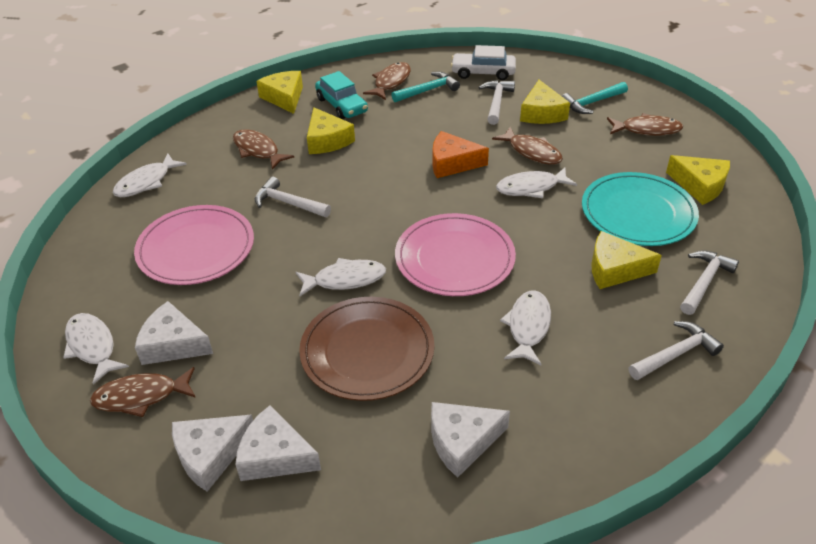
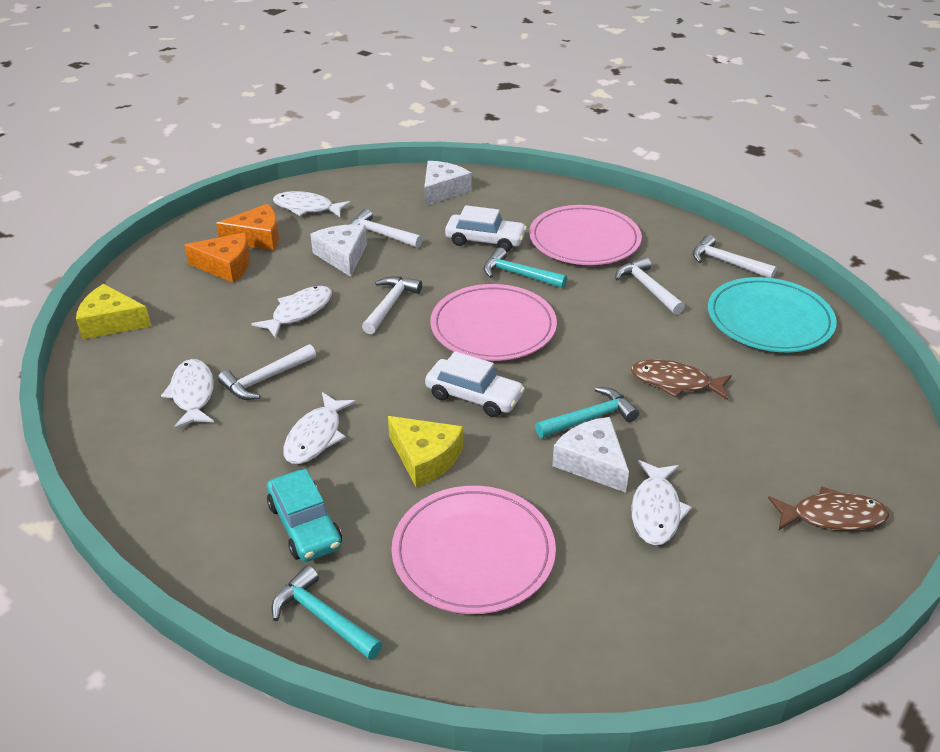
brown fish: [90,367,196,417] [233,129,294,170] [363,62,411,100] [492,127,563,165] [607,113,683,136] = 5 -> [631,359,732,400] [768,486,889,531] = 2
brown plate: [299,297,434,401] = 1 -> none = 0
orange cheese: [433,131,489,178] = 1 -> [184,232,250,283] [216,204,279,251] = 2
pink plate: [134,205,254,285] [395,213,516,296] = 2 -> [391,486,556,614] [430,284,557,361] [529,205,642,265] = 3
turquoise hammer: [391,72,460,102] [562,82,628,114] = 2 -> [272,565,382,660] [484,248,567,288] [535,387,639,438] = 3
white car: [451,45,516,80] = 1 -> [425,351,525,417] [445,205,527,252] = 2
white cheese: [135,301,213,365] [172,414,253,492] [235,405,321,481] [431,402,510,478] = 4 -> [310,224,367,277] [424,161,471,206] [552,417,629,493] = 3
white hammer: [255,177,331,217] [478,80,515,125] [628,321,724,380] [680,250,739,315] = 4 -> [218,344,316,400] [349,209,423,248] [362,276,422,334] [615,257,685,315] [693,235,777,278] = 5
yellow cheese: [256,71,303,114] [307,107,355,154] [520,80,570,124] [591,231,662,289] [666,155,730,205] = 5 -> [76,284,151,339] [388,416,463,487] = 2

